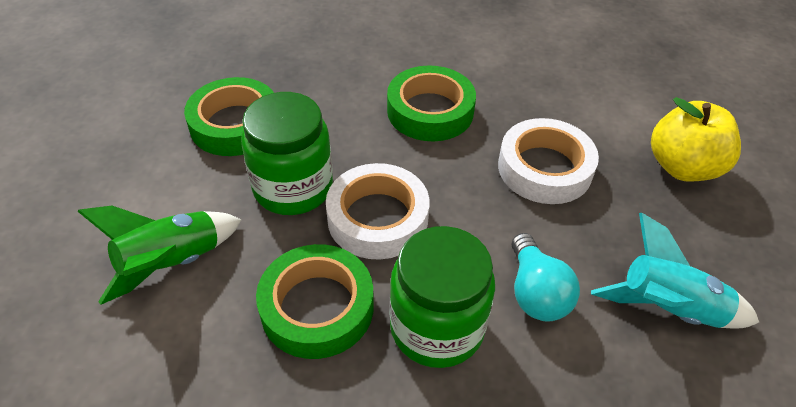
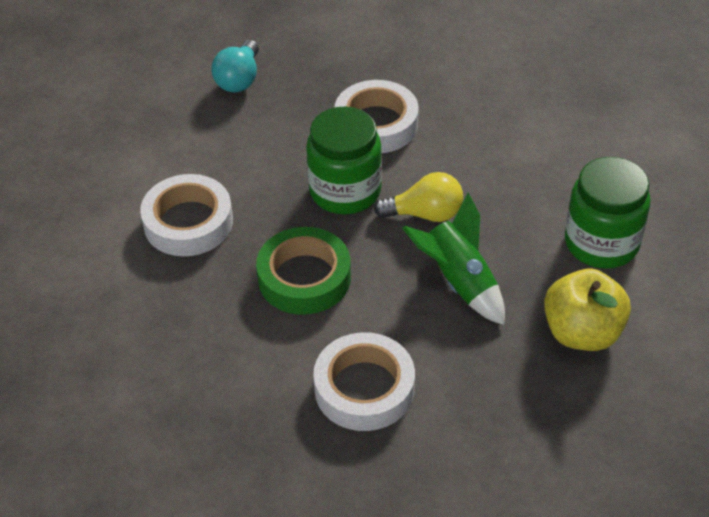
green tape: [184,77,274,156] [256,244,374,359] [387,65,476,142] = 3 -> [256,227,351,315] = 1
turquoise rocket: [591,213,759,329] = 1 -> none = 0
white tape: [326,163,430,260] [498,118,599,204] = 2 -> [140,174,233,256] [313,332,415,431] [334,80,419,153] = 3
yellow light bulb: none = 0 -> [374,172,463,222] = 1

